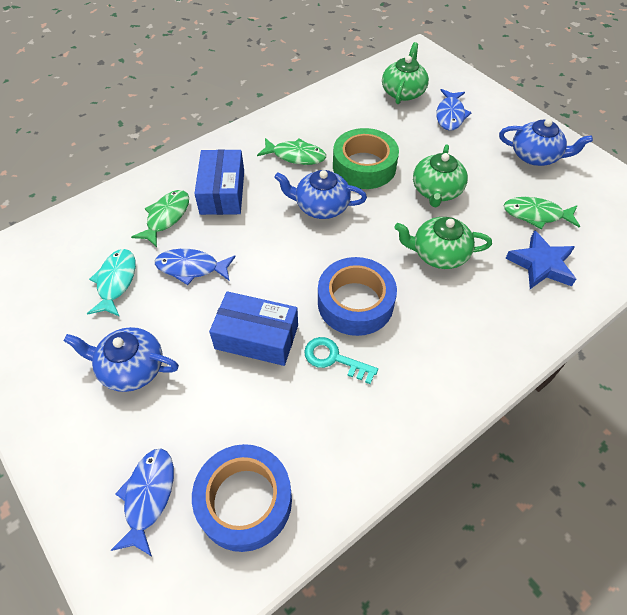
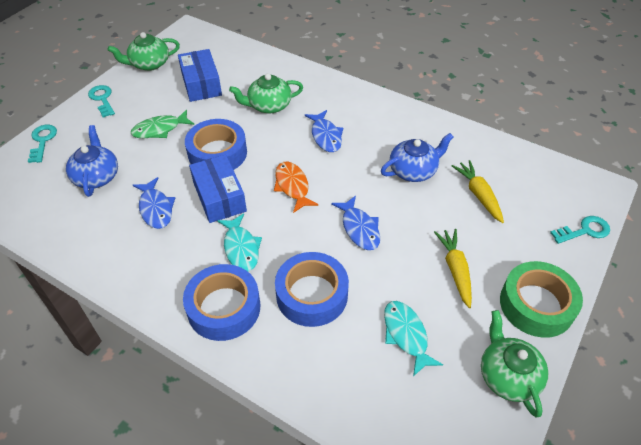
blue star: [505,230,576,289] = 1 -> none = 0
blue tape: [192,444,292,552] [318,257,397,336] = 2 -> [183,264,260,341] [185,119,247,170] [275,252,349,327] = 3
blue teapot: [64,327,179,392] [274,170,367,219] [499,119,593,166] = 3 -> [66,125,118,197] [381,133,453,182] = 2
green fish: [131,190,189,247] [257,138,326,165] [504,197,580,229] = 3 -> [131,110,194,138] = 1
orange fish: none = 0 -> [274,161,319,213] = 1
turquoise fish: [87,249,136,317] = 1 -> [217,213,262,271] [384,301,443,376] = 2
turquoise key: [304,337,378,384] = 1 -> [28,125,57,163] [88,85,115,117] [550,216,610,244] = 3
yellow carrot: none = 0 -> [434,229,472,308] [452,160,504,223] = 2

